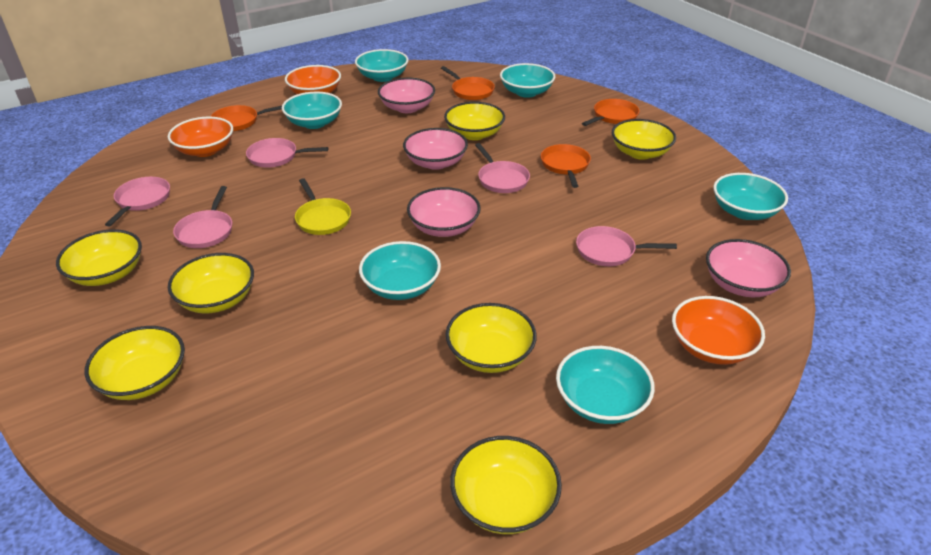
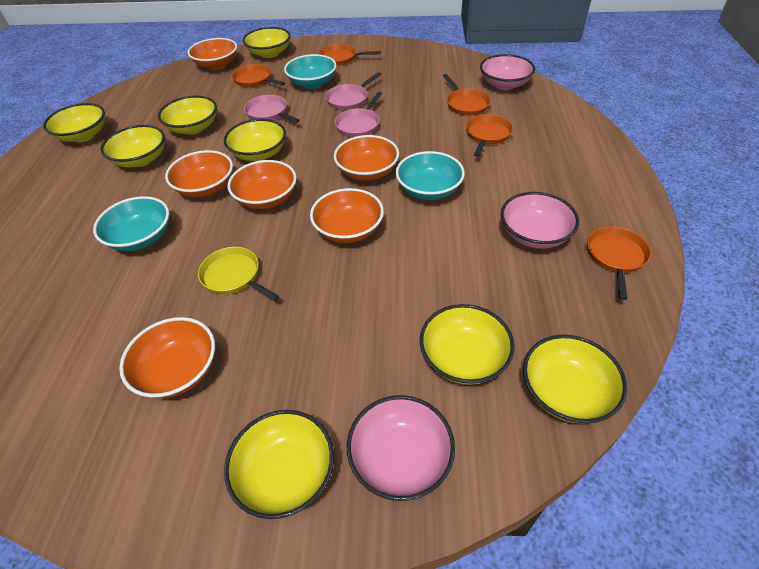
orange bowl: [168,117,233,157] [285,65,341,94] [672,296,765,365] = 3 -> [119,317,215,398] [165,150,233,197] [188,38,237,70] [228,160,297,209] [310,188,384,243] [334,135,399,181] = 6
orange pan: [211,105,282,131] [441,66,495,100] [541,144,591,188] [582,99,639,126] = 4 -> [232,64,285,87] [319,44,381,66] [443,74,491,116] [466,114,513,157] [587,226,651,300] = 5
pink bowl: [378,78,435,113] [403,128,468,170] [407,187,481,237] [706,239,791,297] = 4 -> [347,395,455,501] [480,54,535,90] [501,192,579,249] = 3
pink pan: [105,177,170,227] [173,186,232,248] [246,138,328,168] [475,143,530,193] [576,226,677,266] = 5 -> [244,95,300,123] [325,72,382,110] [335,92,382,137] = 3
turquoise bowl: [282,92,342,129] [355,49,408,82] [359,241,441,300] [500,63,555,98] [556,346,655,424] [713,173,788,220] = 6 -> [93,196,169,251] [284,54,337,89] [396,151,465,200] = 3
yellow bowl: [56,229,142,286] [85,326,185,400] [168,253,254,314] [444,102,505,140] [446,303,537,373] [450,436,562,534] [612,119,676,160] = 7 -> [43,103,105,142] [101,125,165,167] [158,96,217,134] [224,119,286,161] [224,410,334,519] [243,27,291,58] [420,304,515,385] [523,335,627,424] = 8

